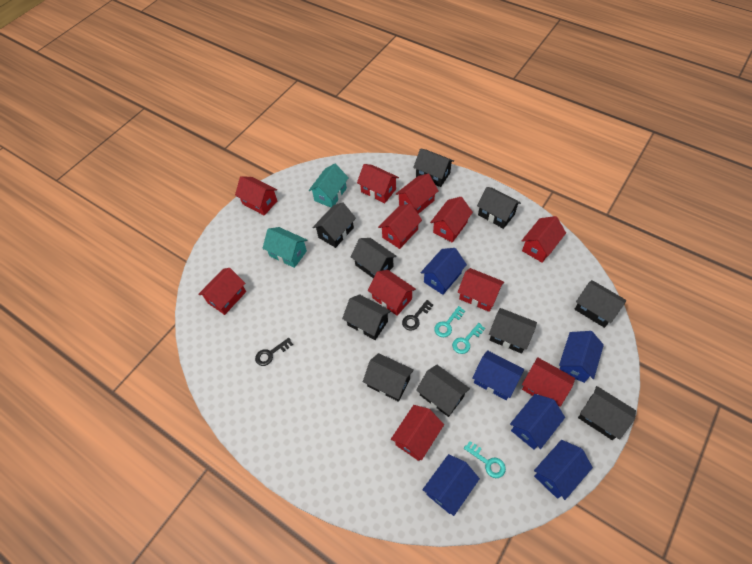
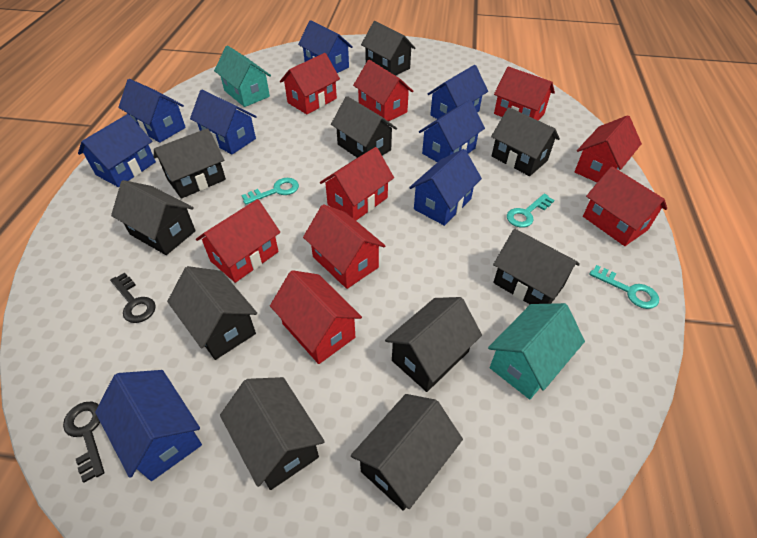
blue house: [421,248,467,295] [422,454,480,516] [472,350,524,400] [510,394,565,450] [534,440,593,500] [559,331,604,383] = 6 -> [78,114,156,187] [95,370,202,481] [118,79,186,143] [190,90,257,154] [298,20,353,73] [409,149,482,226] [419,100,485,162] [428,65,488,119] = 8
red house: [198,268,246,315] [235,176,277,216] [357,164,399,203] [368,270,416,316] [378,204,422,249] [391,405,444,461] [396,174,438,214] [430,197,473,243] [458,268,504,312] [522,216,566,263] [522,357,575,407] = 11 -> [196,199,280,283] [270,270,362,364] [280,53,340,114] [303,204,385,289] [320,147,394,220] [353,60,413,121] [494,66,555,120] [574,115,642,182] [583,166,667,246] = 9

